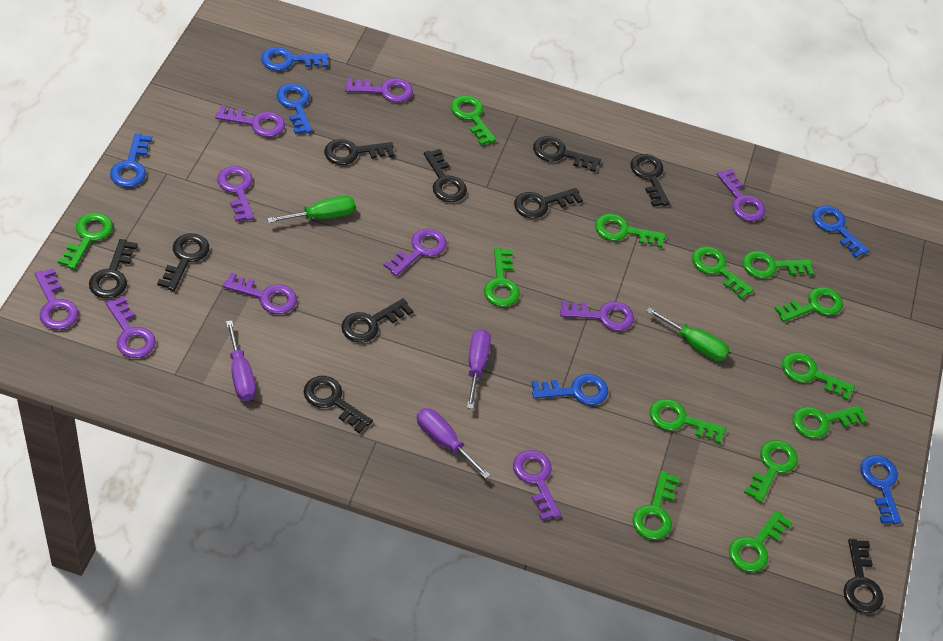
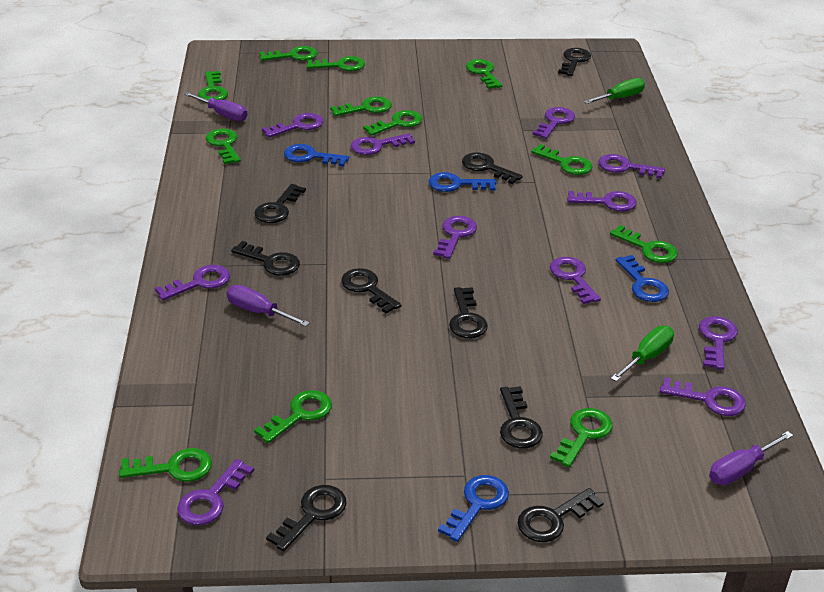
black key: [89,239,138,299] [157,233,209,291] [304,376,373,433] [324,139,395,165] [341,298,413,343] [424,149,467,202] [514,188,583,219] [533,136,601,172] [631,154,670,207] [843,539,884,613] = 10 -> [231,241,300,276] [254,184,306,223] [266,485,347,551] [341,268,401,314] [449,287,488,338] [462,152,523,184] [500,386,543,448] [518,488,604,542] [558,48,591,76] = 9
blue key: [110,133,152,187] [261,47,329,71] [277,83,312,134] [532,374,608,405] [812,205,869,258] [860,455,901,524] = 6 -> [284,144,349,167] [429,172,497,192] [438,475,509,542] [616,255,669,302] = 4
green key: [58,212,113,269] [450,95,496,145] [484,248,520,307] [595,214,666,248] [632,471,680,540] [650,399,726,444] [692,246,754,299] [729,510,792,572] [743,251,814,279] [744,440,798,503] [775,287,843,322] [782,352,855,401] [793,405,867,438] = 13 -> [119,448,212,482] [198,71,228,100] [206,128,241,164] [254,390,332,443] [260,46,318,61] [306,56,365,71] [330,96,392,116] [363,110,422,136] [466,59,503,89] [531,144,592,175] [550,408,613,467] [610,225,678,263] = 12
purple key: [35,268,78,330] [106,296,156,358] [215,105,285,137] [217,166,254,222] [222,272,297,314] [345,78,413,103] [383,228,447,276] [513,450,561,520] [560,300,634,331] [716,169,766,222] = 10 -> [155,265,230,301] [177,459,254,525] [262,113,323,138] [351,133,415,155] [433,216,477,259] [532,107,575,139] [550,257,601,304] [567,191,637,211] [598,154,665,179] [660,377,746,416] [699,316,738,370] = 11

